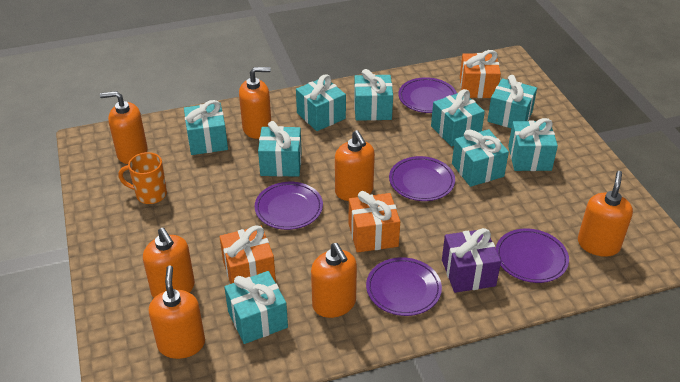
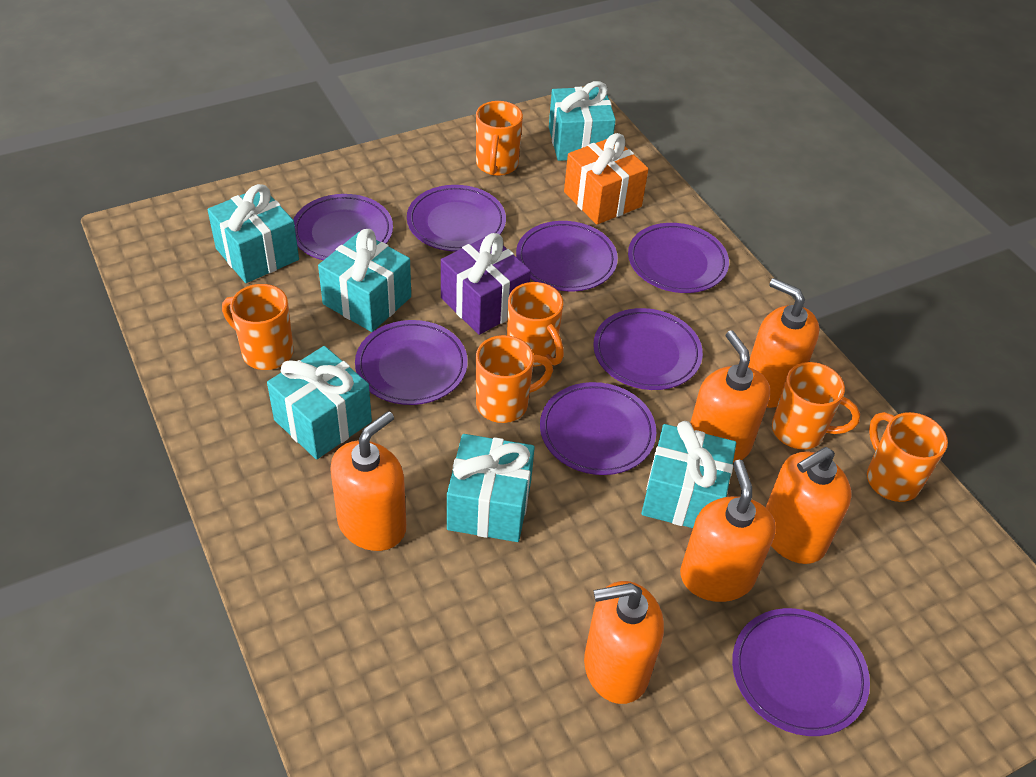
orange gift: [220,225,276,284] [349,191,400,253] [460,50,501,98] = 3 -> [564,133,648,225] = 1
orange mug: [118,152,167,204] = 1 -> [222,284,294,370] [476,101,523,176] [476,335,553,423] [507,282,564,367] [772,362,860,449] [867,412,948,502] = 6
orange soap dispenser: [100,91,148,164] [143,228,195,298] [149,265,205,359] [239,67,271,139] [311,243,357,318] [335,130,375,201] [578,171,633,257] = 7 -> [330,411,406,551] [584,581,664,704] [680,460,776,602] [690,330,770,462] [748,278,820,408] [766,447,852,564] = 6
purple plate: [255,182,323,230] [366,257,442,316] [389,156,455,201] [398,77,457,113] [496,229,569,283] = 5 -> [293,194,393,260] [355,320,468,405] [407,185,506,251] [516,221,618,291] [540,382,656,475] [593,308,703,390] [628,223,729,293] [732,608,870,736] = 8
turquoise gift: [184,100,228,155] [225,271,288,344] [258,121,302,177] [296,74,346,131] [354,69,393,121] [431,89,485,147] [452,129,509,187] [487,75,537,128] [508,118,558,171] = 9 -> [207,184,299,283] [267,346,372,459] [318,229,411,332] [447,434,535,542] [549,81,616,161] [641,421,736,528] = 6

